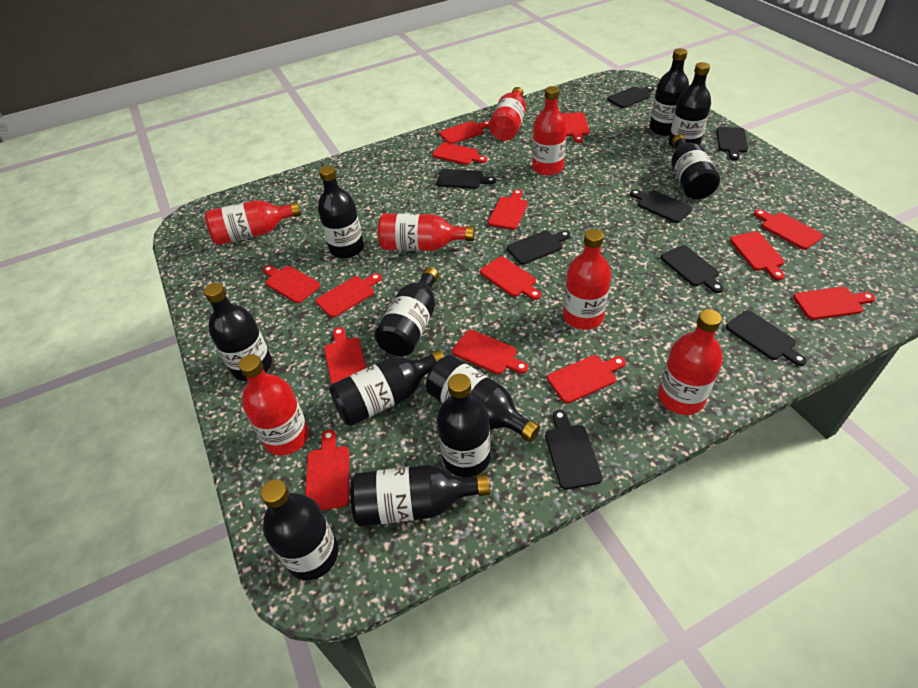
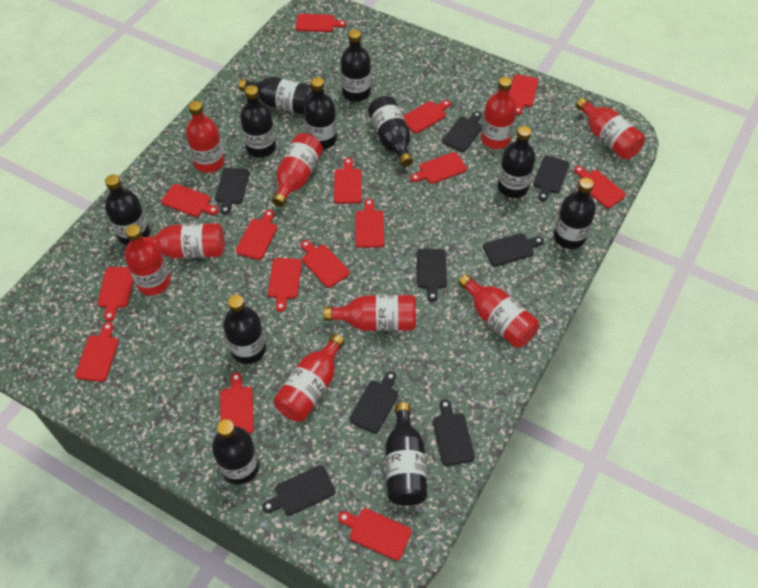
red bottle: [205,200,301,245] [239,354,309,456] [378,213,474,251] [489,87,526,141] [532,86,567,176] [563,229,611,330] [658,309,723,415] = 7 -> [125,225,170,295] [145,223,224,258] [186,101,225,173] [272,133,323,207] [274,334,345,422] [323,295,416,331] [458,274,539,348] [481,77,517,149] [576,97,645,160] = 9
red cutting board: [263,265,320,303] [305,430,349,510] [316,273,382,318] [324,327,366,384] [432,142,487,165] [439,121,490,144] [452,330,528,374] [480,257,541,300] [488,189,528,230] [547,355,626,403] [563,112,590,143] [730,232,785,280] [754,209,823,250] [793,287,875,320] = 14 -> [75,322,119,382] [98,267,133,321] [161,184,219,217] [220,372,254,434] [236,210,277,260] [268,258,302,312] [296,14,347,32] [301,240,350,288] [334,158,362,204] [338,508,411,560] [355,199,384,248] [403,100,451,133] [410,152,467,184] [509,74,538,115] [574,166,626,208] = 15

